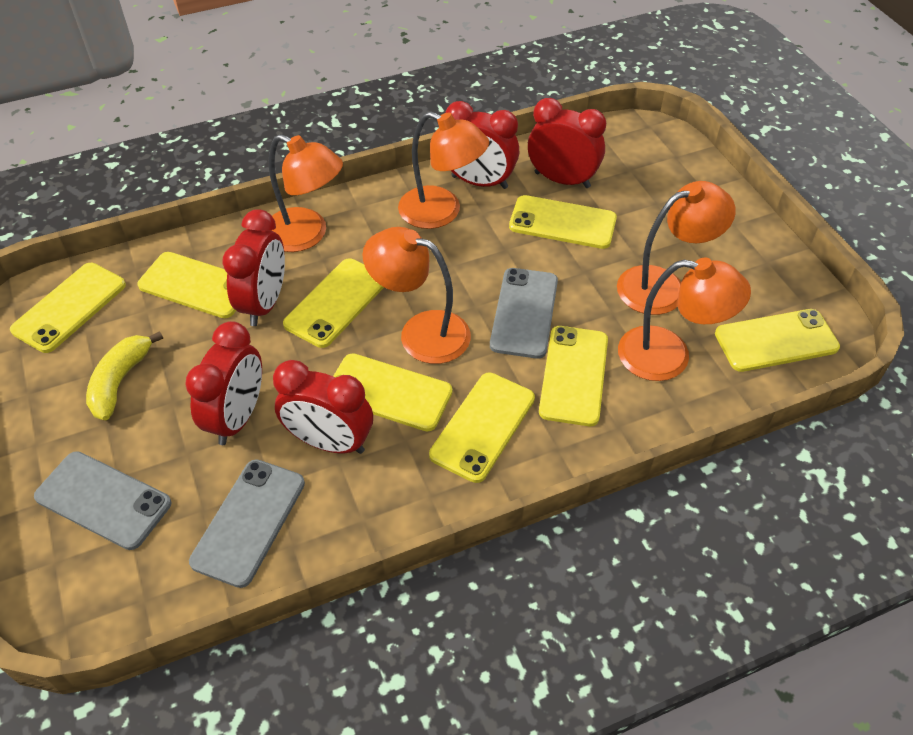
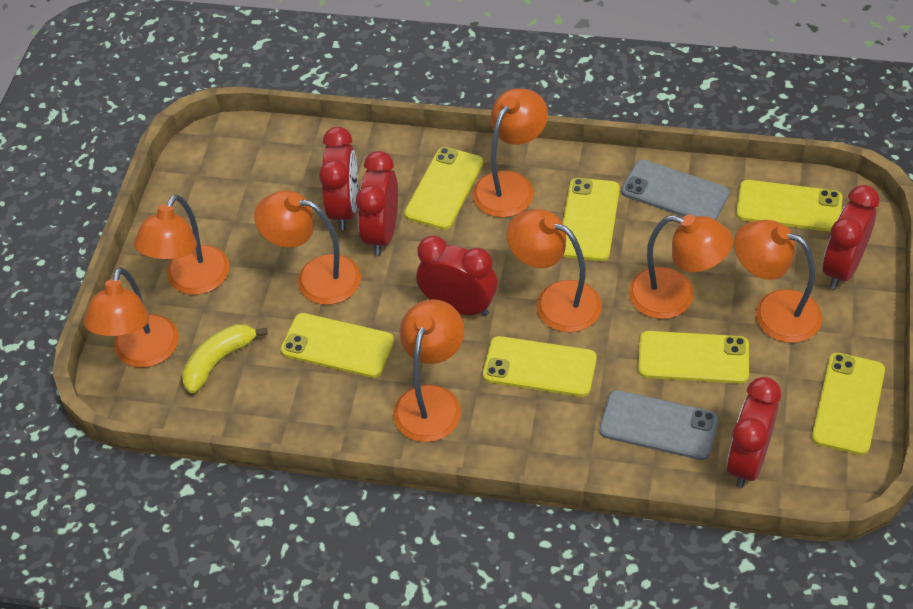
grey phone: [34,451,171,550] [189,459,305,588] [490,268,558,359] = 3 -> [599,390,718,460] [621,160,729,220] = 2
orange lamp: [268,134,343,252] [362,227,471,364] [398,112,489,229] [617,181,736,315] [618,258,751,381] = 5 -> [84,267,179,367] [134,194,230,295] [254,190,361,305] [393,299,464,442] [472,88,548,218] [507,209,602,332] [629,214,733,319] [734,220,823,343] = 8
yellow phone: [10,263,126,353] [137,252,236,318] [283,258,384,348] [334,353,452,431] [429,372,535,483] [509,195,617,249] [539,326,608,426] [715,309,840,372] = 8 -> [281,313,394,378] [405,147,483,230] [483,336,597,397] [563,178,620,261] [638,331,749,384] [736,180,843,232] [812,353,885,455] = 7

